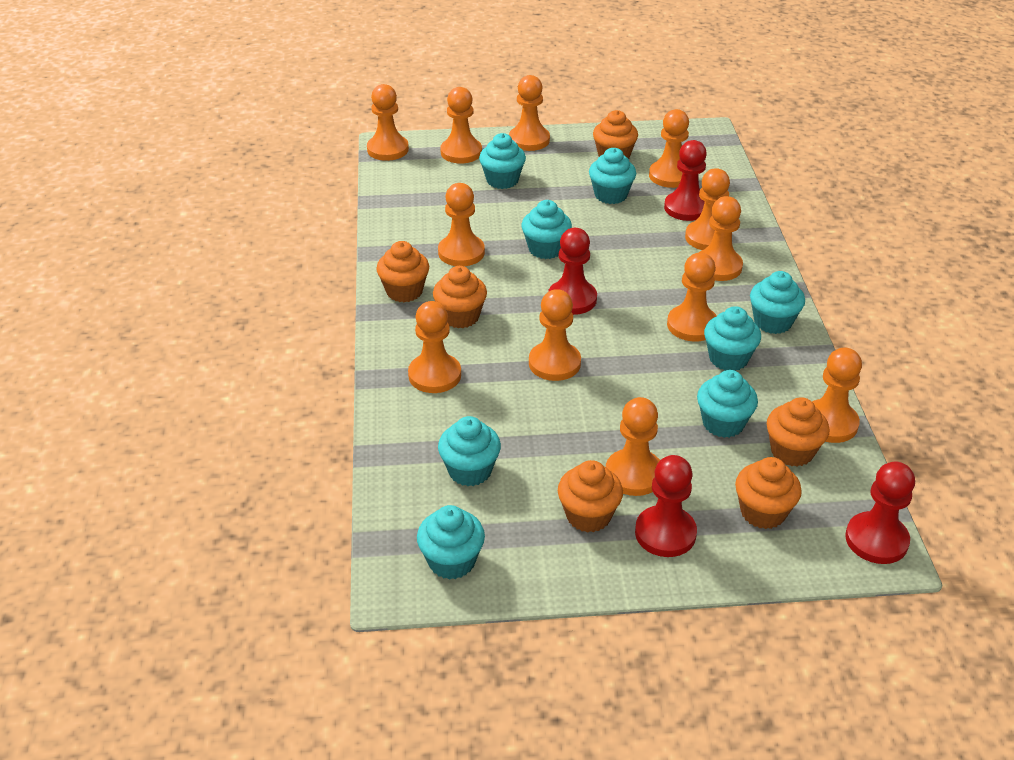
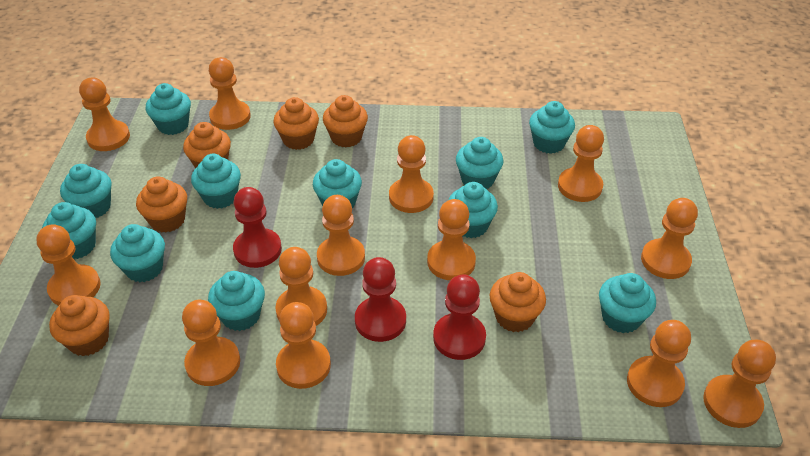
orange pawn: [367,84,409,161] [408,301,461,393] [438,183,485,266] [440,87,482,163] [509,75,550,151] [529,289,581,381] [606,397,660,496] [649,109,689,188] [667,253,717,341] [685,168,730,250] [699,196,743,281] [812,348,862,443] = 12 -> [36,224,101,306] [79,77,130,151] [182,300,240,386] [209,57,251,130] [275,247,327,326] [276,302,331,389] [317,195,365,276] [389,135,434,213] [427,199,476,280] [558,125,604,202] [627,320,691,407] [641,198,698,279] [703,340,776,428] = 13
red pawn: [548,228,597,315] [635,455,697,557] [664,140,707,221] [845,462,915,564] = 4 -> [233,187,282,268] [355,257,406,342] [433,274,486,360] = 3
turquoise cupcake: [417,505,485,580] [438,416,501,486] [479,133,526,189] [522,200,572,259] [589,148,636,204] [697,370,758,438] [704,306,761,371] [750,271,805,334] = 8 -> [42,202,96,259] [60,164,111,218] [110,224,165,282] [146,83,191,135] [191,154,241,209] [208,271,265,331] [313,159,362,208] [448,182,498,238] [456,137,504,189] [529,101,575,154] [599,273,656,333] = 11

